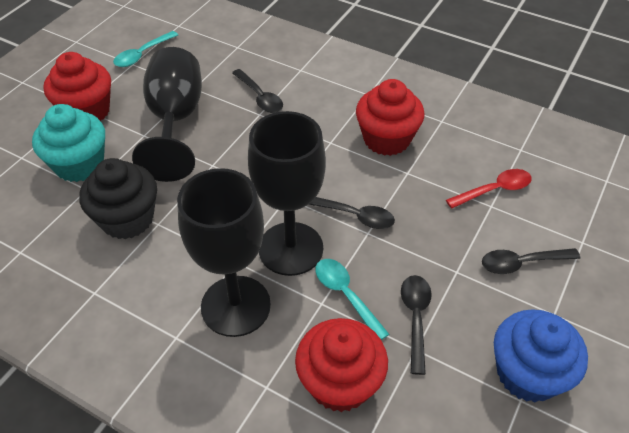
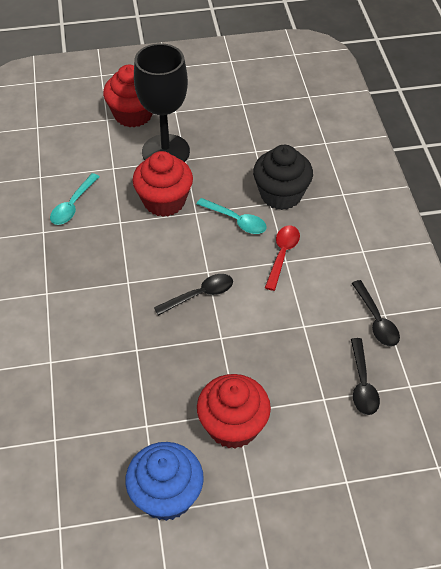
black goblet: [132,47,202,182] [177,168,271,337] [248,111,326,276] = 3 -> [134,43,190,162] = 1
black spoon: [232,69,283,113] [309,197,395,229] [401,275,432,375] [482,248,580,274] = 4 -> [154,274,233,316] [351,338,380,415] [352,280,400,347] = 3
turquoise cupcake: [32,104,105,182] = 1 -> none = 0

